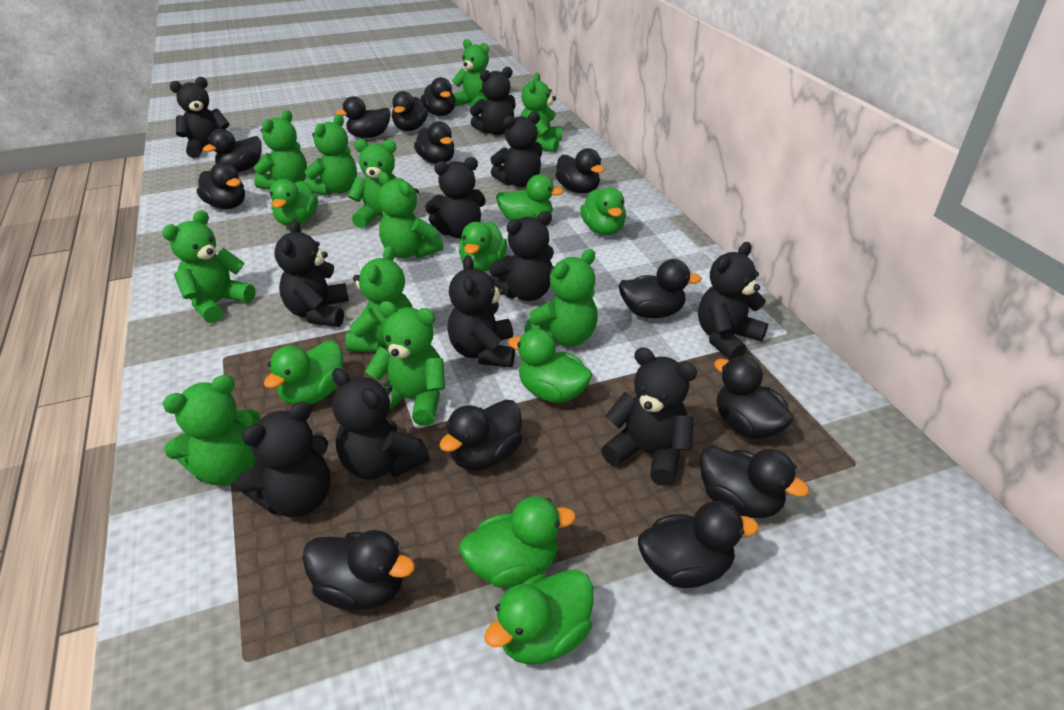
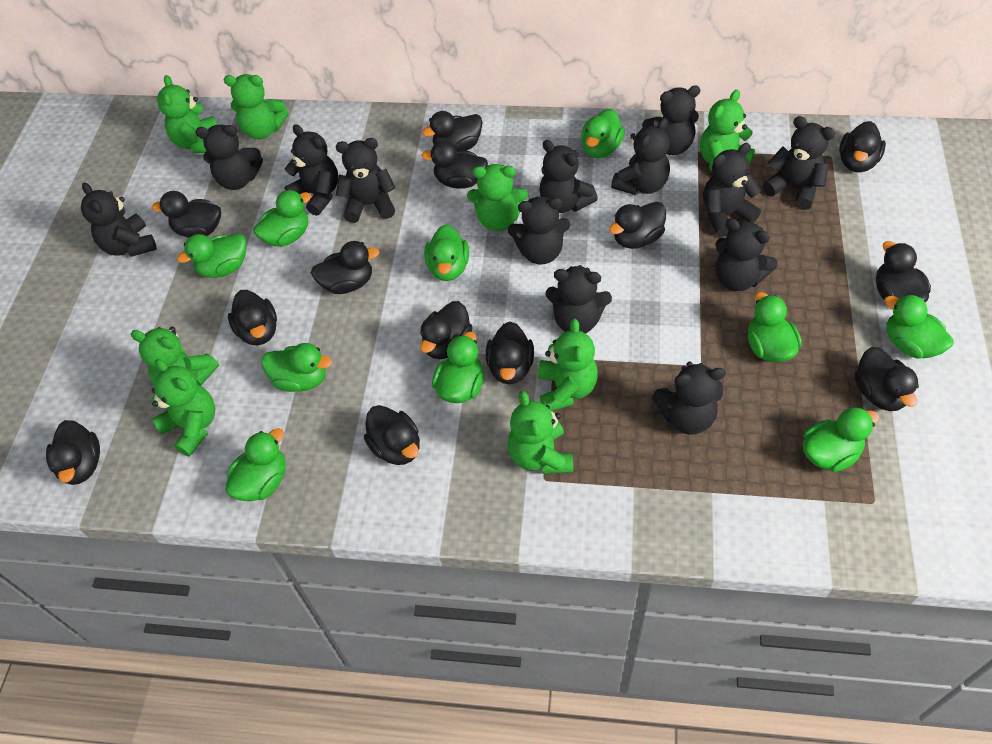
black teddy bear: [169,77,230,158] [235,402,330,517] [274,220,349,327] [332,368,430,480] [425,157,486,238] [447,255,515,367] [470,67,516,135] [489,211,554,301] [490,112,542,187] [601,347,697,486] [698,242,768,360] = 11 -> [81,182,157,257] [195,124,263,190] [285,124,338,216] [336,138,395,223] [508,197,570,265] [539,140,598,213] [546,265,612,334] [611,118,670,195] [642,85,700,155] [652,362,726,435] [703,143,761,237] [715,219,778,291] [763,116,835,210] = 13
green duck: [264,340,345,405] [270,179,318,226] [459,221,507,272] [459,496,576,588] [484,569,593,665] [496,174,564,220] [508,329,592,403] [580,188,626,235] = 8 -> [177,233,247,278] [225,428,286,501] [253,190,311,247] [261,343,332,392] [424,224,469,281] [432,332,484,403] [581,109,625,158] [748,292,802,363] [803,407,880,472] [884,294,954,358] = 10
green teddy bear: [162,210,255,323] [163,375,260,486] [254,110,307,190] [304,114,357,196] [345,246,413,352] [348,139,403,228] [365,301,445,426] [378,172,444,258] [452,39,489,108] [520,73,562,152] [524,249,598,346] = 11 -> [130,327,219,386] [151,359,215,456] [157,75,217,153] [224,74,288,139] [467,164,528,231] [508,391,573,474] [537,319,598,411] [700,90,755,171] = 8

